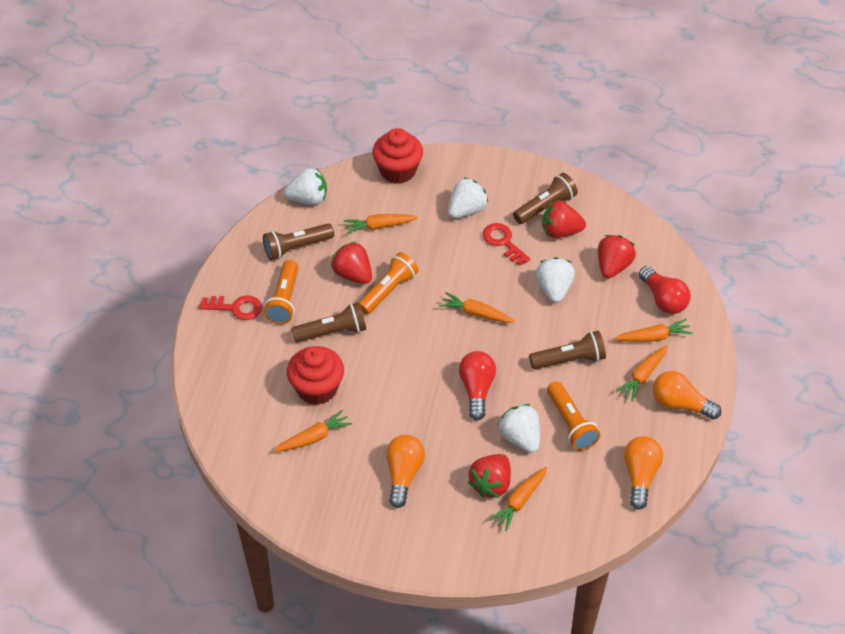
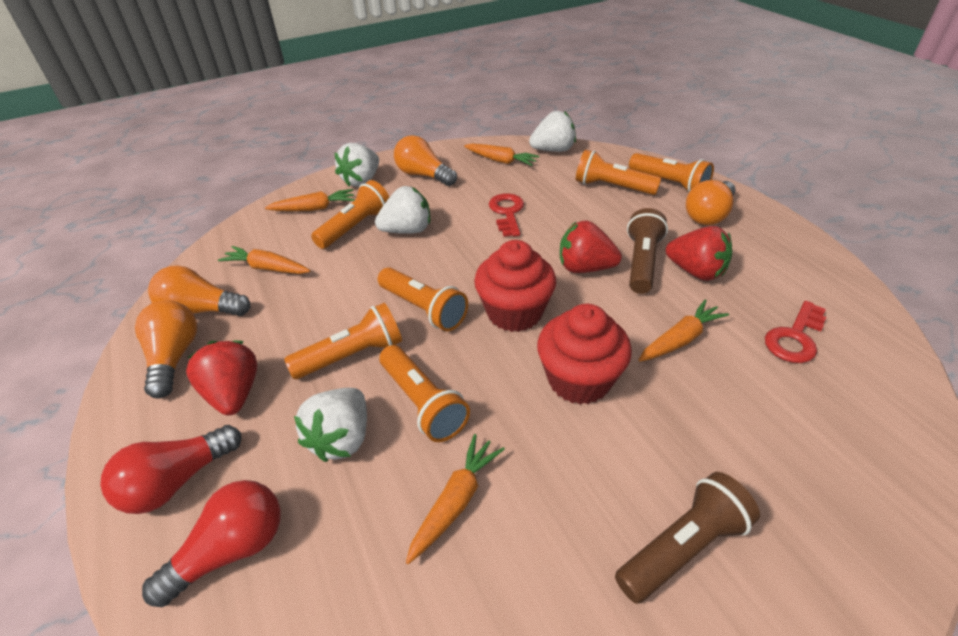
brown flashlight: [263,223,334,260] [291,302,366,343] [513,173,578,224] [529,331,606,369] = 4 -> [615,472,760,604] [627,208,668,294] = 2
orange carrot: [274,410,352,452] [344,214,418,234] [439,292,515,323] [489,467,547,531] [614,319,693,342] [616,345,668,402] = 6 -> [218,246,310,274] [265,189,355,211] [406,434,505,564] [464,144,539,166] [639,300,729,362] = 5
orange flashlight: [264,260,298,324] [359,252,419,315] [547,381,600,451] = 3 -> [284,303,402,379] [311,180,389,249] [378,267,468,331] [379,345,470,442] [576,150,661,195] [629,153,714,192] = 6
orange light bulb: [386,435,425,508] [624,436,663,510] [653,371,721,420] = 3 -> [135,300,197,398] [148,265,250,316] [394,135,457,186] [686,180,736,225] = 4
red strawberry: [331,241,372,284] [468,454,511,498] [542,201,586,238] [598,235,636,278] = 4 -> [186,341,257,416] [560,221,622,273] [666,226,732,281] = 3

